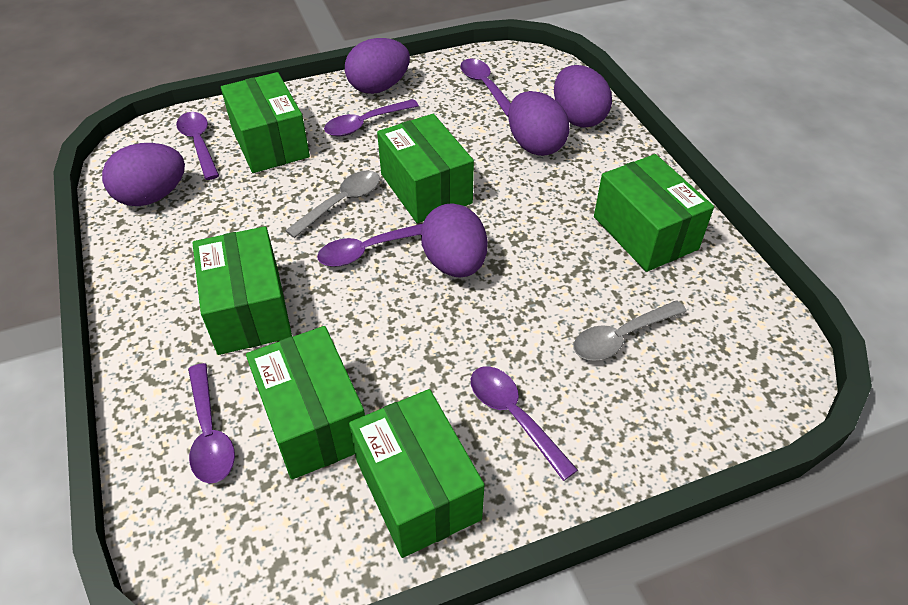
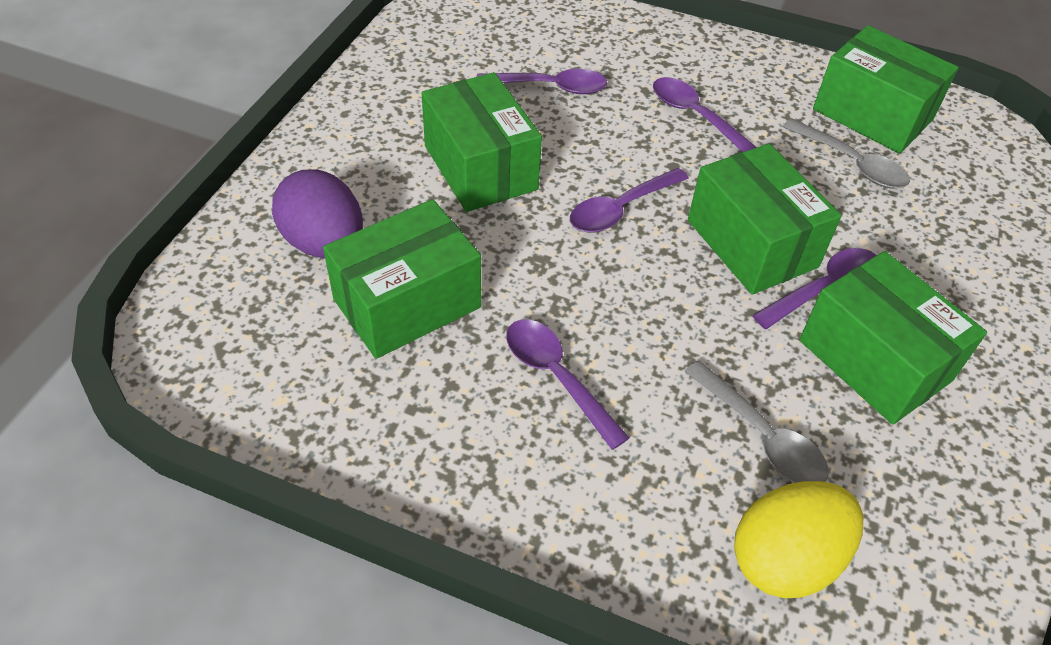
green box: [192,226,292,355] [221,72,310,173] [246,326,365,480] [349,389,484,558] [377,114,474,223] [594,154,714,272] = 6 -> [323,199,481,359] [421,72,542,212] [688,143,842,295] [799,251,987,425] [813,25,959,154] = 5
purple egg: [102,143,185,206] [345,38,410,94] [421,203,487,278] [508,91,570,156] [554,65,612,128] = 5 -> [272,169,363,258] = 1
purple spoon: [176,112,219,180] [188,363,235,484] [317,224,423,267] [324,99,419,136] [460,58,511,117] [471,366,578,481] = 6 -> [476,69,607,94] [506,320,629,450] [570,168,689,232] [653,77,757,152] [752,248,876,329] = 5
yellow egg: none = 0 -> [734,481,863,599] = 1

